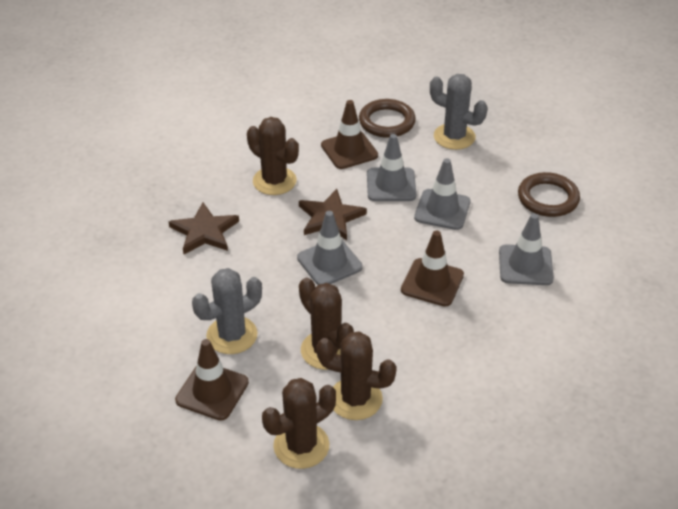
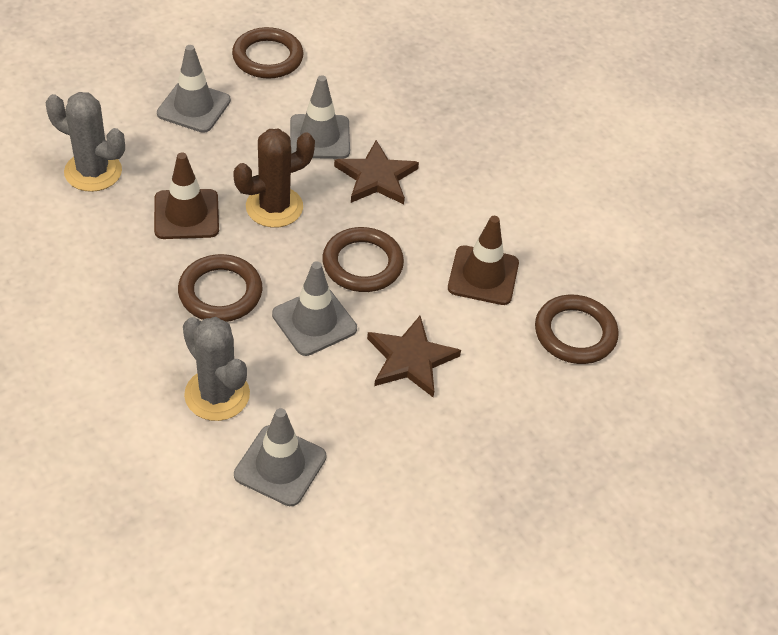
brown cactus: [247,117,299,195] [262,378,336,469] [299,278,354,370] [316,331,397,420] = 4 -> [233,129,315,228] = 1
brown ring: [359,99,416,138] [518,172,580,217] = 2 -> [178,254,262,322] [232,27,303,79] [322,227,404,292] [535,294,619,364] = 4
brown traffic cone: [175,339,249,421] [321,100,378,169] [401,230,464,307] = 3 -> [154,153,219,239] [448,216,519,305] = 2

